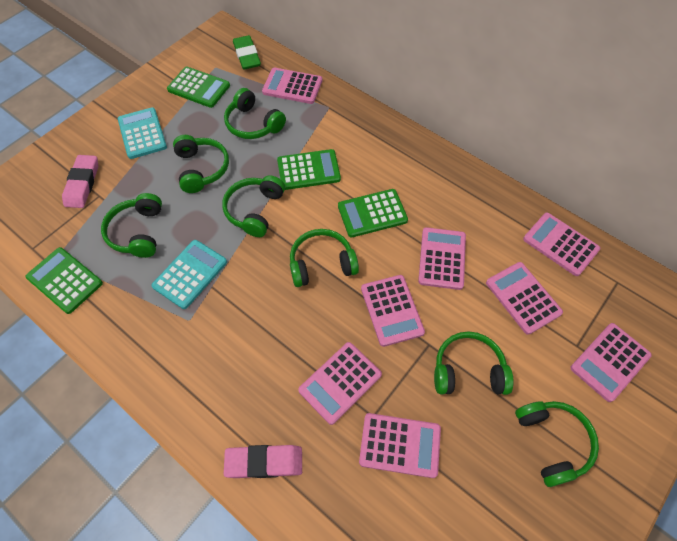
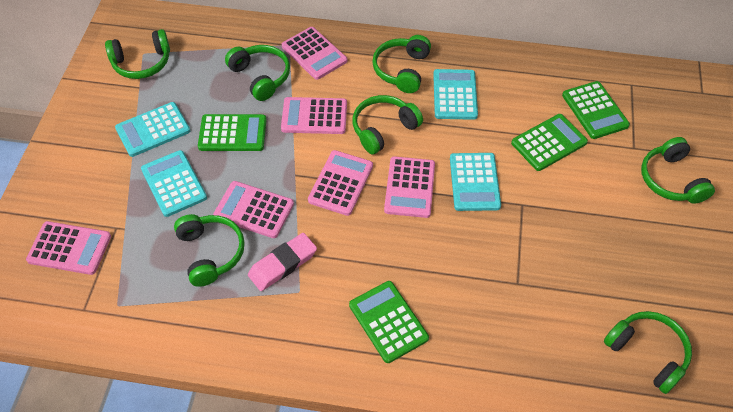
green eraser: [233,35,261,70] = 1 -> none = 0
pink calculator: [262,68,322,104] [298,342,382,425] [359,413,441,478] [361,275,425,347] [418,227,466,290] [486,262,563,335] [523,213,600,276] [570,323,652,402] = 8 -> [26,221,111,275] [213,181,294,238] [281,97,347,134] [282,27,347,80] [308,150,373,216] [384,156,435,218] = 6
pink eraser: [62,155,98,208] [224,445,302,478] = 2 -> [248,233,317,291] = 1
turquoise calculator: [118,107,167,159] [151,240,227,309] = 2 -> [115,102,190,157] [141,150,207,217] [433,69,478,120] [450,153,501,211] = 4

